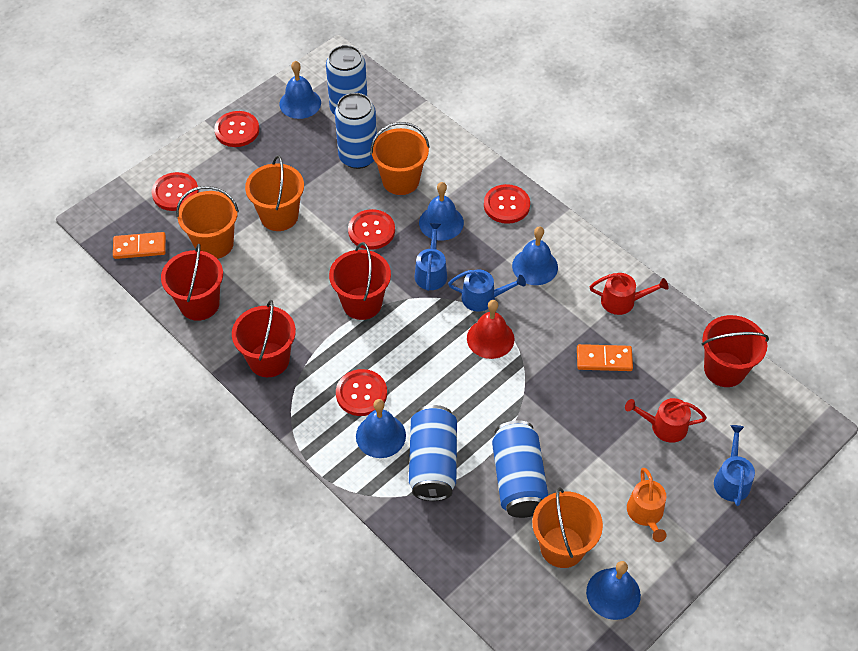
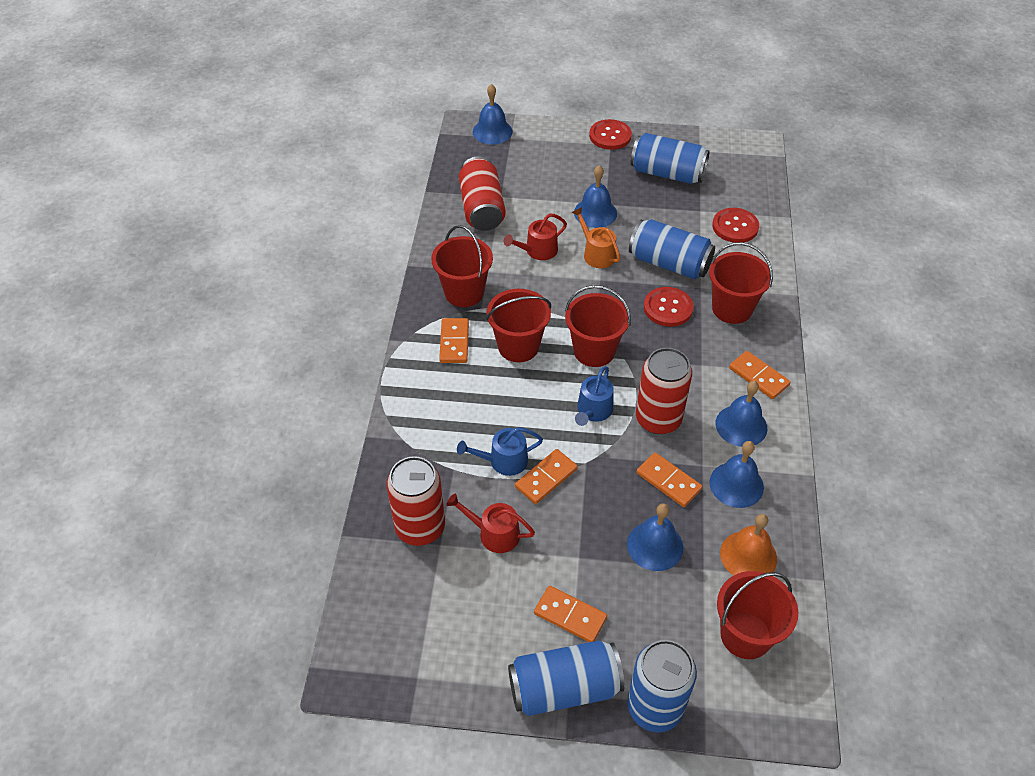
blue watering can: [415,223,447,291] [448,270,526,312] [714,425,755,506] = 3 -> [457,427,543,476] [575,366,614,426] = 2
orange bell: none = 0 -> [720,514,777,576] = 1
orange bucket: [176,186,239,259] [245,155,304,231] [370,122,430,195] [532,487,603,568] = 4 -> none = 0
orange domino: [113,232,166,259] [577,344,633,371] = 2 -> [439,318,469,363] [515,449,578,504] [534,586,607,642] [637,452,702,507] [729,351,791,399] = 5
red bell: [467,300,515,359] = 1 -> none = 0
red bucket: [161,244,223,321] [232,300,296,377] [329,242,391,320] [702,315,769,387] = 4 -> [431,225,493,307] [486,289,551,362] [565,285,631,367] [709,242,773,324] [717,571,798,659] = 5
red button: [152,172,199,211] [214,111,259,147] [336,369,387,416] [348,209,395,250] [484,184,530,224] = 5 -> [589,119,632,150] [644,287,693,327] [712,208,759,243] = 3
red can: none = 0 -> [387,456,445,546] [459,156,506,231] [636,348,692,434] = 3

